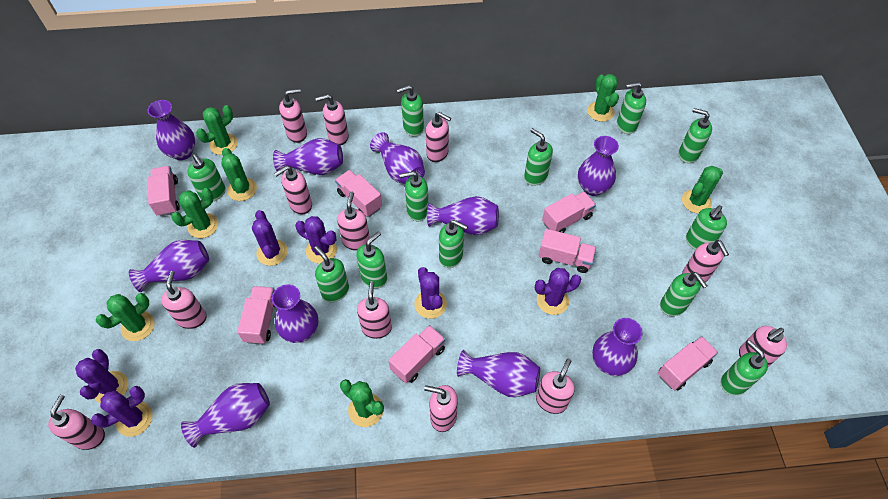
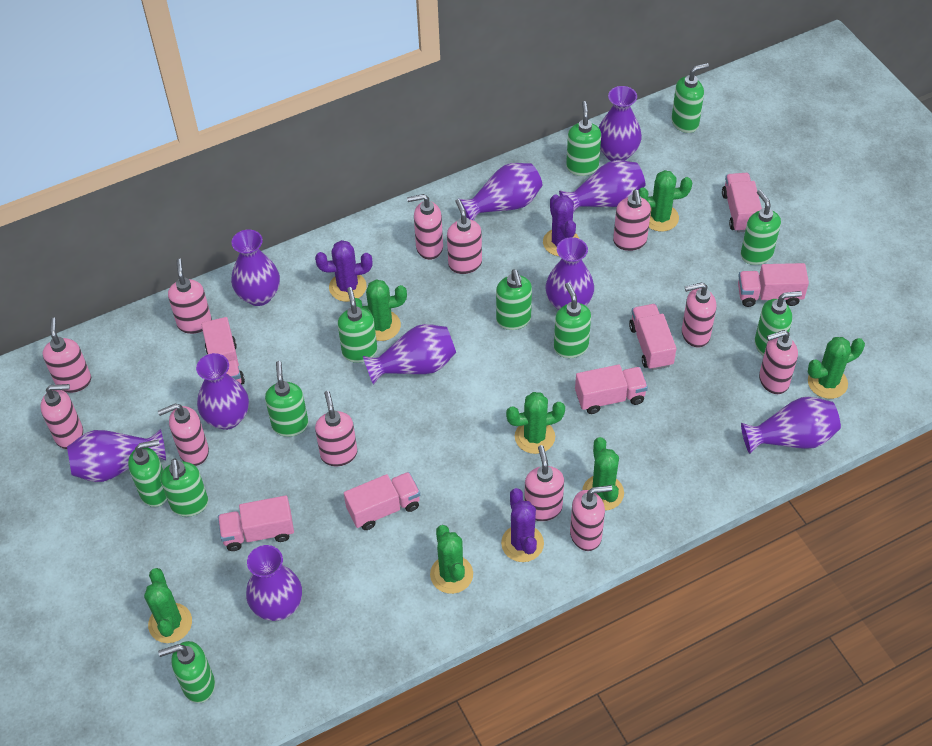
green soap dispenser: [187,154,226,201] [314,246,349,302] [356,231,387,288] [397,85,424,137] [399,171,428,221] [439,220,468,268] [524,128,553,186] [617,82,646,134] [660,272,707,316] [679,108,712,163] [686,205,727,250] [721,340,768,395] = 12 -> [128,440,167,507] [158,641,215,703] [160,459,208,517] [265,361,308,437] [338,287,377,363] [496,269,532,330] [554,283,591,358] [566,101,601,176] [671,63,709,133] [741,190,781,265] [755,291,802,356] = 11
purple cactus: [75,349,128,403] [91,386,152,437] [252,210,288,266] [295,216,337,264] [414,267,447,319] [535,268,581,315] = 6 -> [315,240,373,302] [501,488,544,562] [543,194,579,256] = 3

